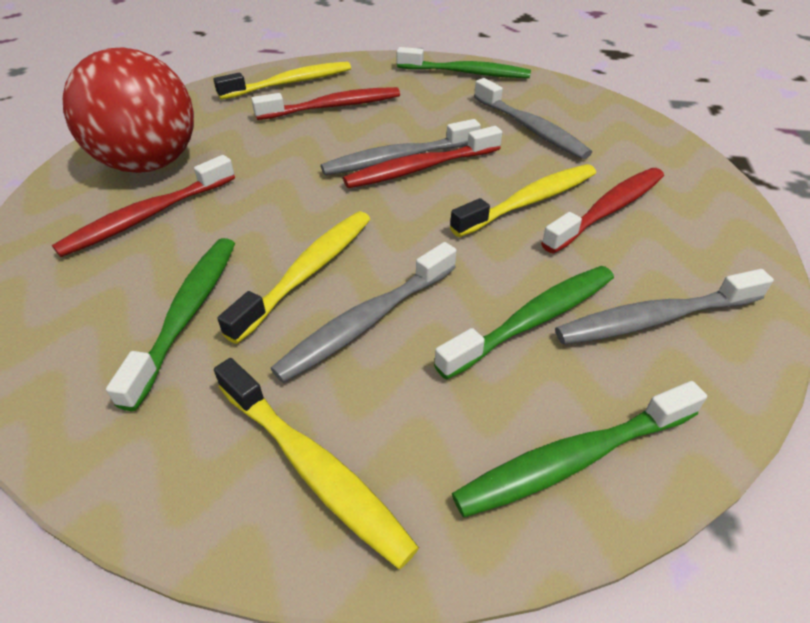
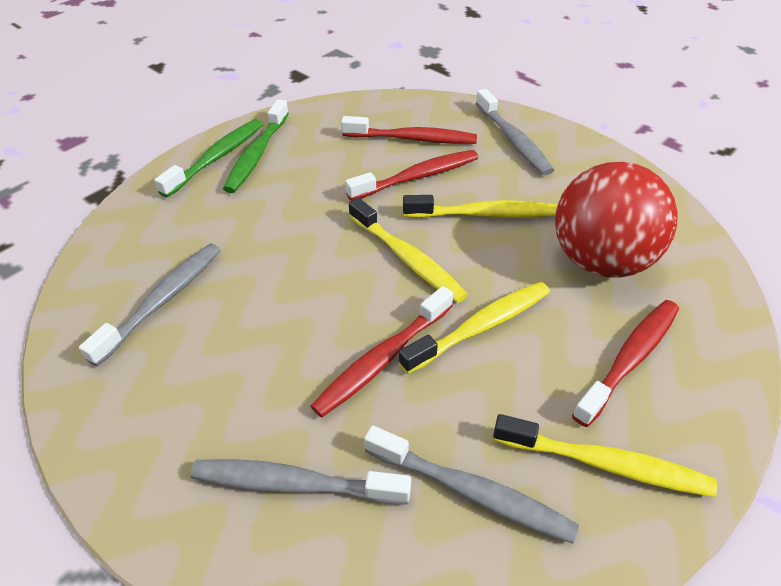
green toothbrush: [106,238,235,411] [397,47,531,78] [434,266,614,380] [452,381,707,517] = 4 -> [154,119,263,198] [223,100,289,193] = 2

